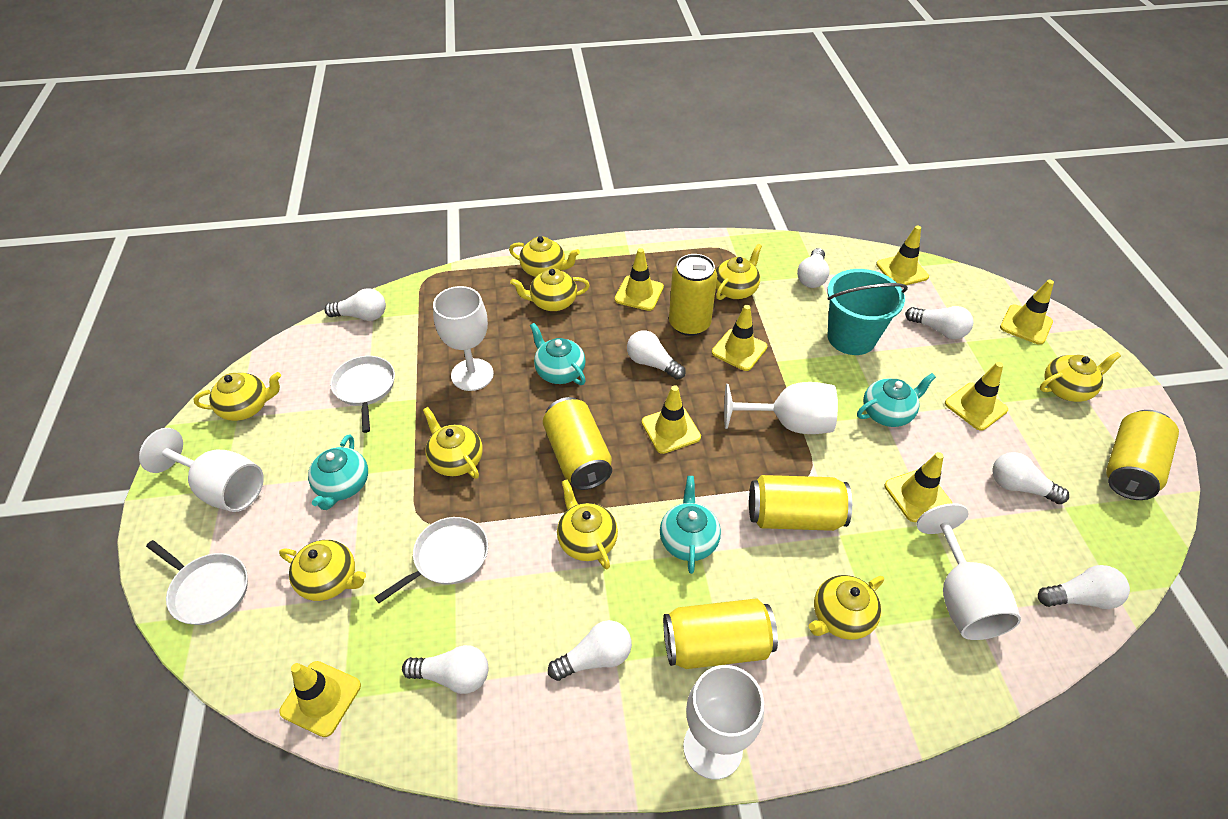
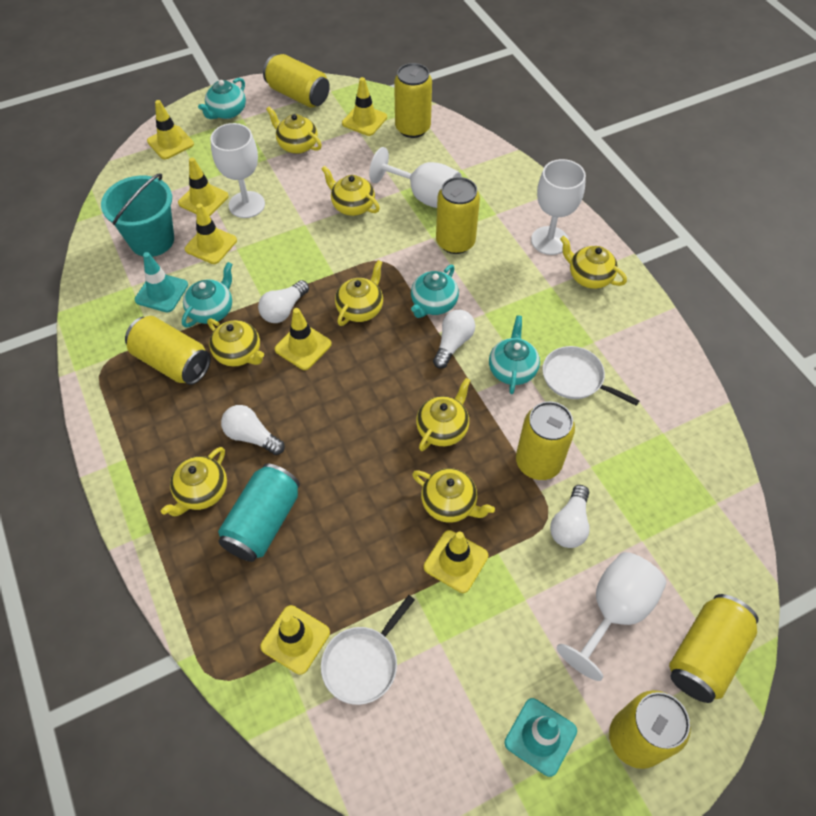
turquoise can: none = 0 -> [218,464,300,562] = 1
turquoise traffic cone: none = 0 -> [135,252,188,313] [504,698,577,777] = 2
white goblet: [139,428,264,512] [433,286,494,391] [683,665,764,780] [724,382,838,434] [916,503,1021,640] = 5 -> [210,123,265,218] [369,147,462,208] [531,159,586,255] [556,552,666,681] = 4
white light bulb: [324,288,386,321] [402,645,488,694] [548,620,632,681] [627,330,686,380] [797,248,830,288] [905,306,973,339] [992,452,1069,504] [1038,565,1130,609] = 8 -> [221,405,285,455] [258,280,309,323] [433,310,475,369] [550,485,590,548] = 4
white pan: [146,540,248,625] [330,356,395,433] [374,517,488,603] = 3 -> [321,595,415,705] [542,346,640,406] = 2
yellow can: [543,397,612,490] [663,598,778,669] [669,254,717,336] [749,475,852,531] [1106,410,1179,500] = 5 -> [125,316,211,385] [263,54,330,108] [394,63,432,138] [436,177,480,254] [516,401,575,480] [609,690,691,769] [669,594,759,703] = 7
yellow teapot: [193,372,281,421] [279,540,366,601] [423,407,483,479] [509,236,580,277] [510,269,590,311] [557,480,618,569] [716,244,762,300] [809,575,884,640] [1040,352,1121,402] = 9 -> [161,447,227,516] [207,318,264,367] [266,106,322,154] [321,166,380,216] [335,260,383,326] [412,468,495,523] [416,378,471,451] [560,236,627,289] = 8
yellow traffic cone: [279,661,361,737] [615,248,664,311] [642,385,701,454] [712,305,768,371] [876,226,929,285] [884,452,952,522] [945,362,1008,431] [1000,280,1054,345] = 8 -> [147,100,194,159] [178,158,229,216] [185,203,237,264] [260,605,330,675] [275,308,332,370] [342,77,387,136] [424,530,488,593] = 7

